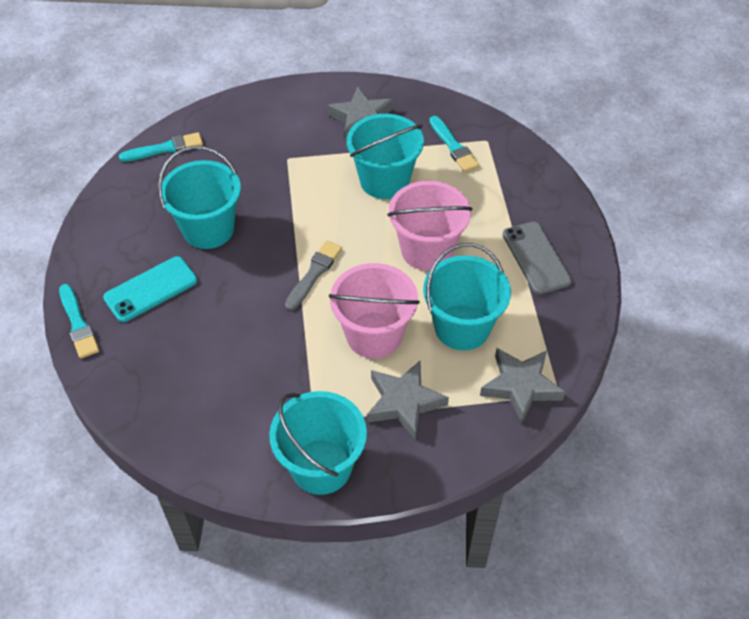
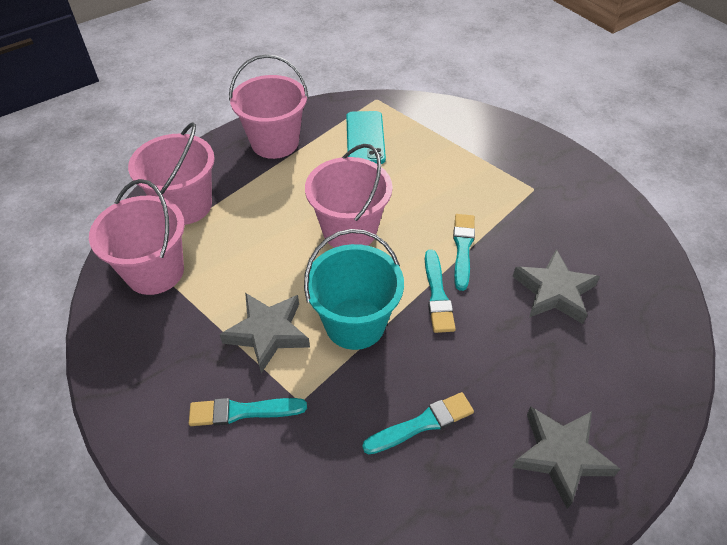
grey brush: [285,240,342,311] = 1 -> none = 0
grey phone: [503,222,572,294] = 1 -> none = 0
pink bucket: [329,263,420,359] [387,181,472,271] = 2 -> [89,179,185,295] [128,122,215,225] [229,54,309,159] [305,144,393,248] = 4
turquoise brush: [59,284,99,359] [119,132,203,162] [429,116,479,172] = 3 -> [189,398,307,426] [362,392,474,454] [425,250,456,333] [453,214,475,291] = 4
turquoise bucket: [158,146,241,249] [269,391,367,495] [347,114,424,199] [423,243,511,350] = 4 -> [304,229,404,350] = 1

